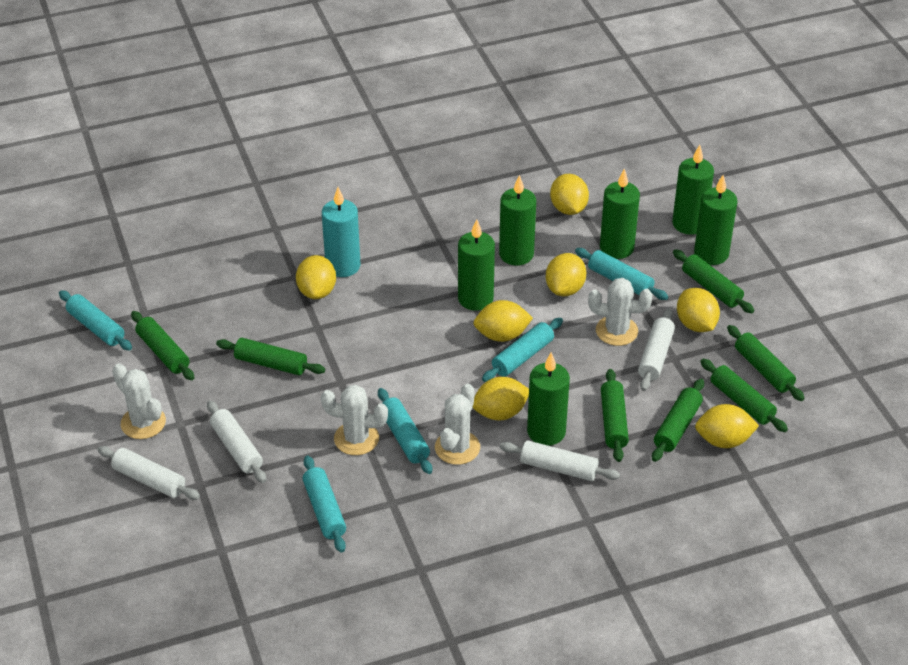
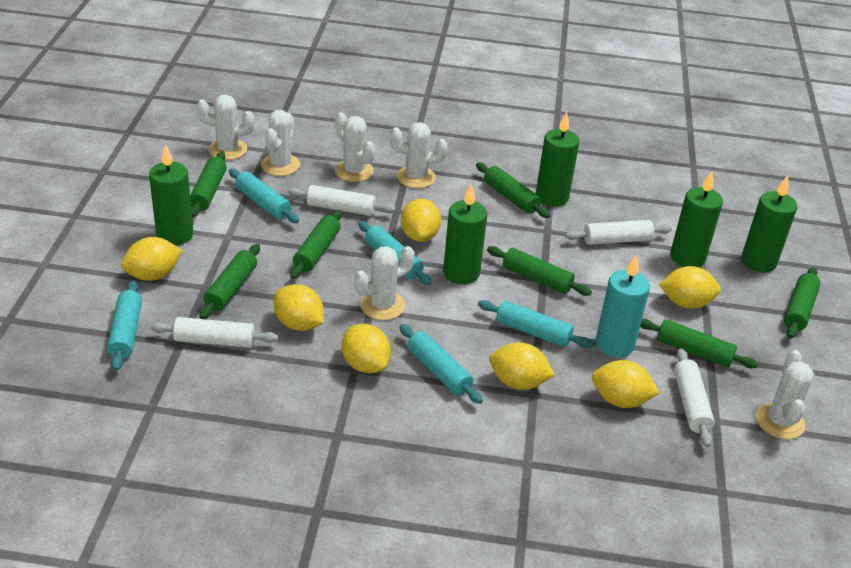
green candle: [458,219,495,311] [499,175,536,266] [527,352,570,446] [600,168,640,259] [672,145,714,235] [694,175,737,265] = 6 -> [149,144,193,245] [443,184,487,285] [536,112,580,207] [670,171,723,267] [741,176,797,273] = 5
white cactus: [112,363,166,439] [321,385,388,455] [435,384,480,465] [588,278,653,346] = 4 -> [196,94,255,160] [261,110,300,176] [335,113,375,182] [354,246,415,320] [390,122,448,188] [756,350,814,439] = 6

